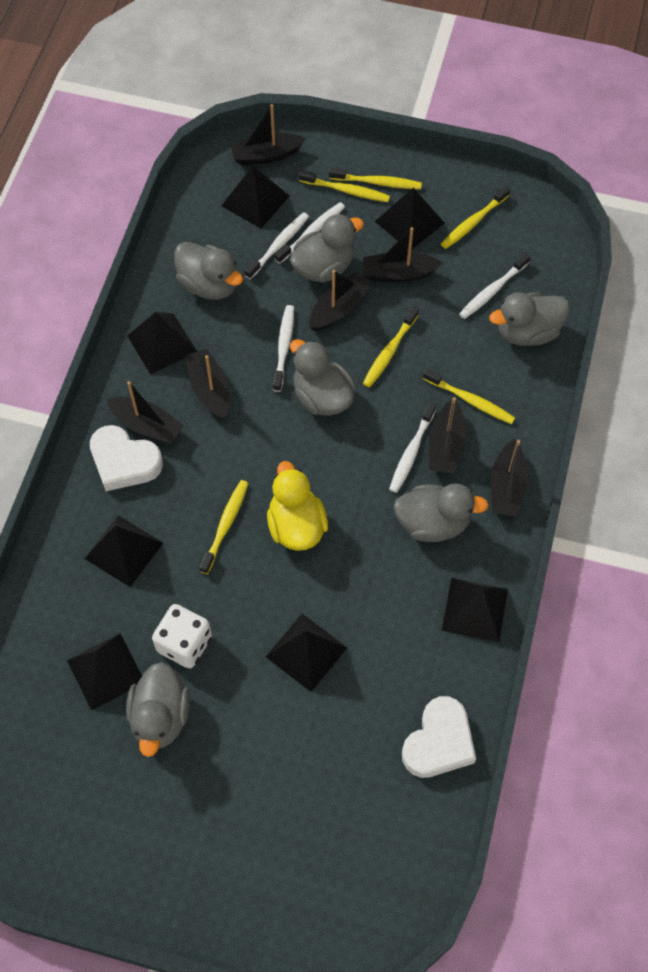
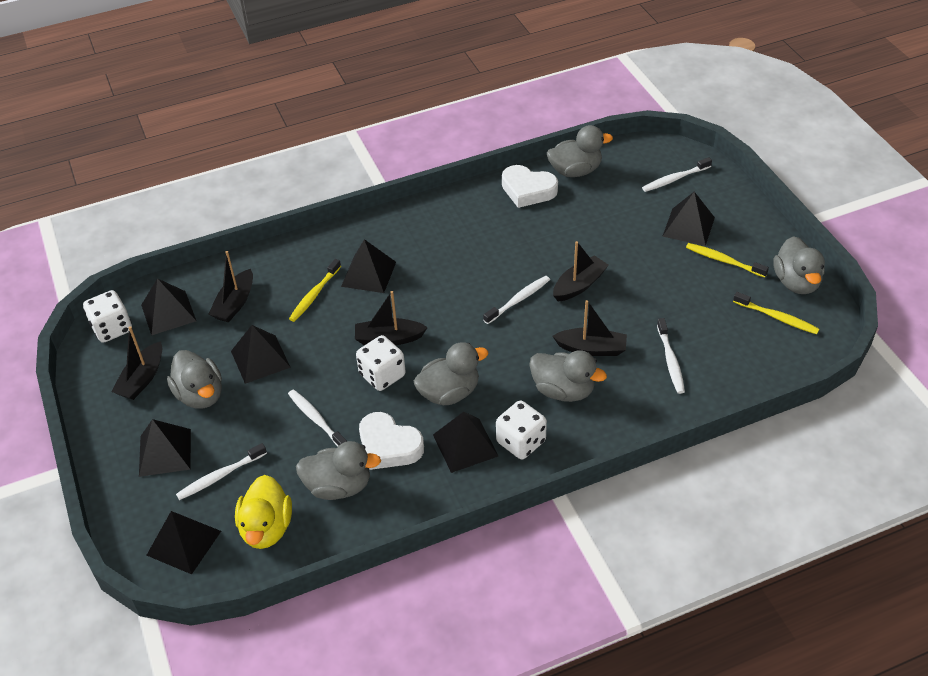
black boat: [106,381,184,444] [185,348,229,419] [230,104,306,165] [309,270,372,331] [363,227,442,282] [429,397,466,474] [491,439,528,517] = 7 -> [111,326,162,400] [209,251,253,322] [355,291,428,345] [553,241,609,301] [553,300,627,356] = 5
white dice: [152,604,212,668] = 1 -> [83,290,132,343] [356,335,406,391] [496,400,547,459] = 3
yellow toothbrush: [199,480,249,574] [299,170,390,202] [329,167,422,189] [363,306,419,387] [423,368,515,424] [441,185,510,249] = 6 -> [289,259,341,322] [686,243,769,278] [733,292,819,334] = 3

